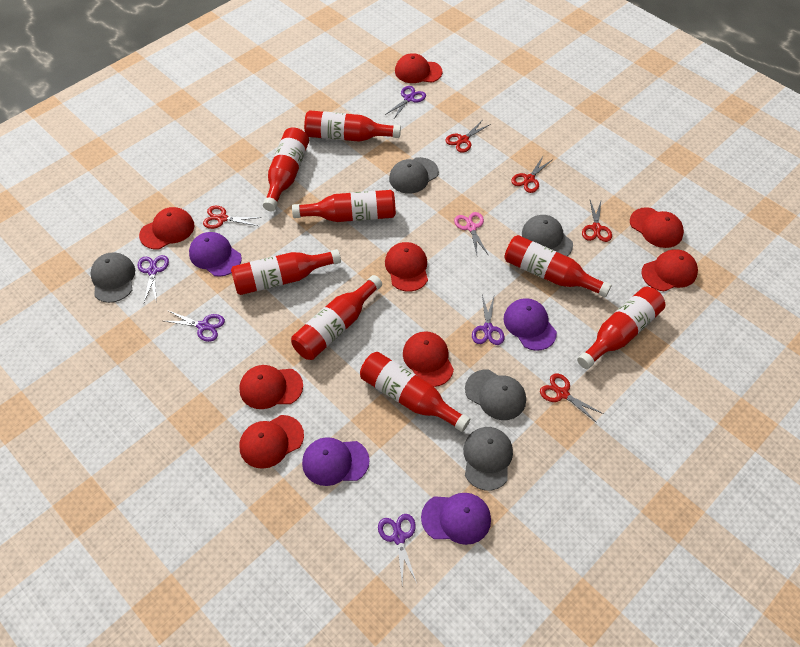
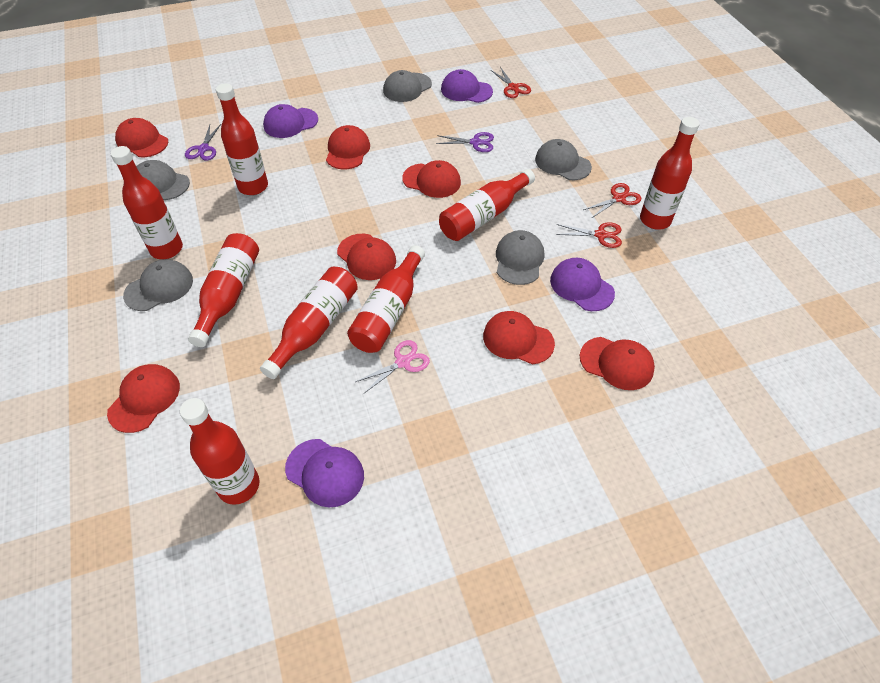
purple scissors: [137,255,169,303] [165,310,225,342] [378,514,417,584] [385,86,426,120] [472,295,505,345] = 5 -> [185,124,221,161] [436,132,494,152] = 2
red cap: [139,207,195,249] [239,365,303,409] [239,415,304,469] [385,242,428,291] [395,53,443,83] [403,331,454,387] [630,207,684,248] [641,250,698,291] = 8 -> [107,364,180,433] [115,118,168,157] [326,125,370,169] [337,234,396,280] [402,160,461,198] [483,311,555,364] [580,337,655,390] = 7
red scissors: [203,206,261,229] [445,121,491,153] [511,155,552,193] [540,374,604,423] [582,200,612,242] = 5 -> [491,67,531,98] [556,222,622,248] [583,183,641,218] = 3

